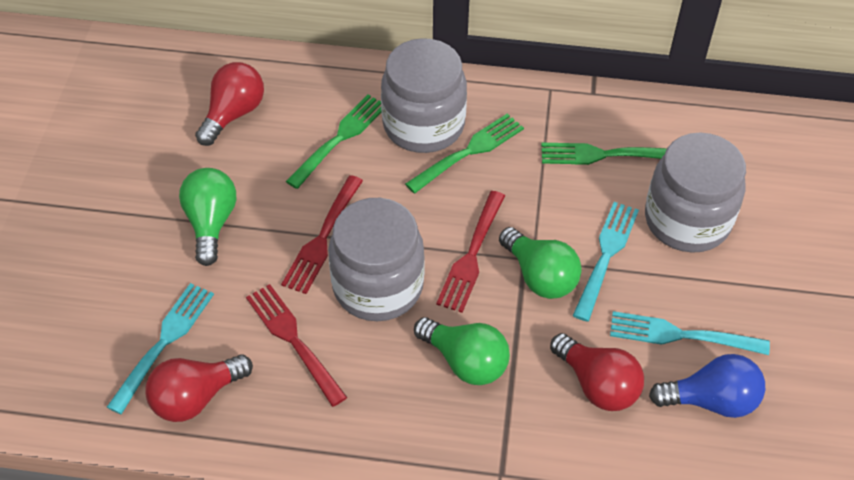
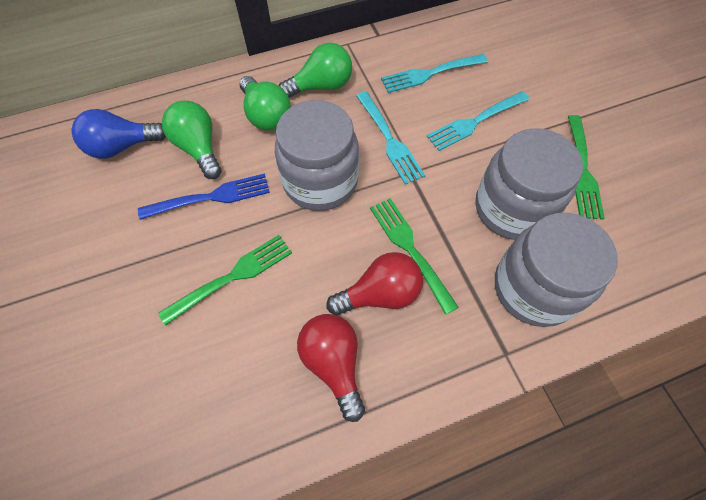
blue fork: none = 0 -> [138,173,270,220] = 1
red fork: [246,284,347,407] [281,175,363,294] [436,191,505,313] = 3 -> none = 0
red light bulb: [145,354,253,422] [195,62,264,146] [550,333,644,411] = 3 -> [297,314,365,422] [326,252,423,316] = 2

